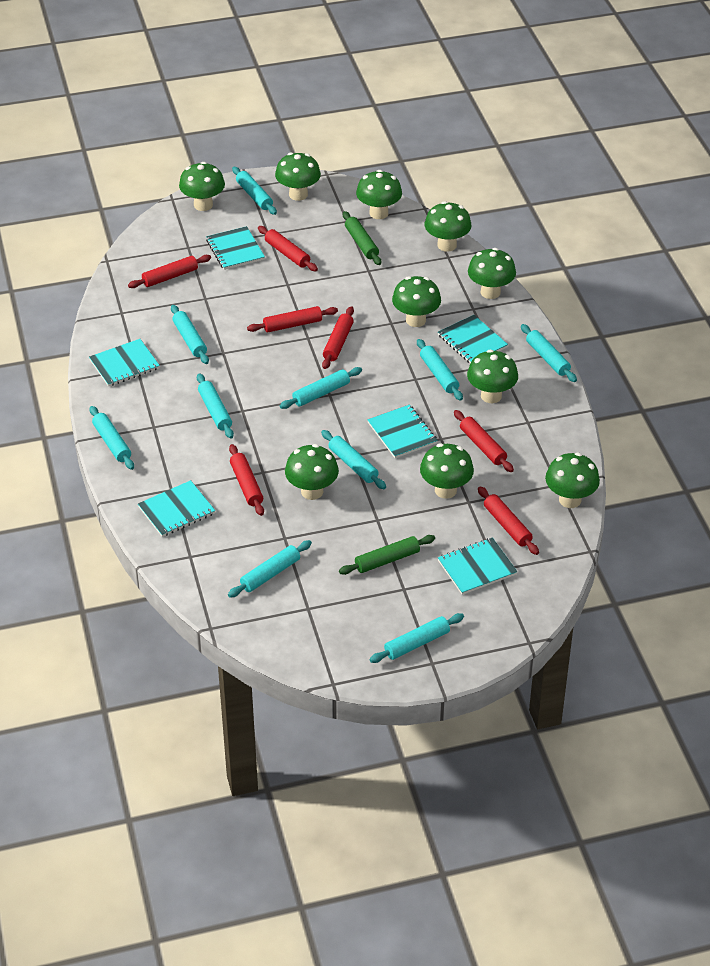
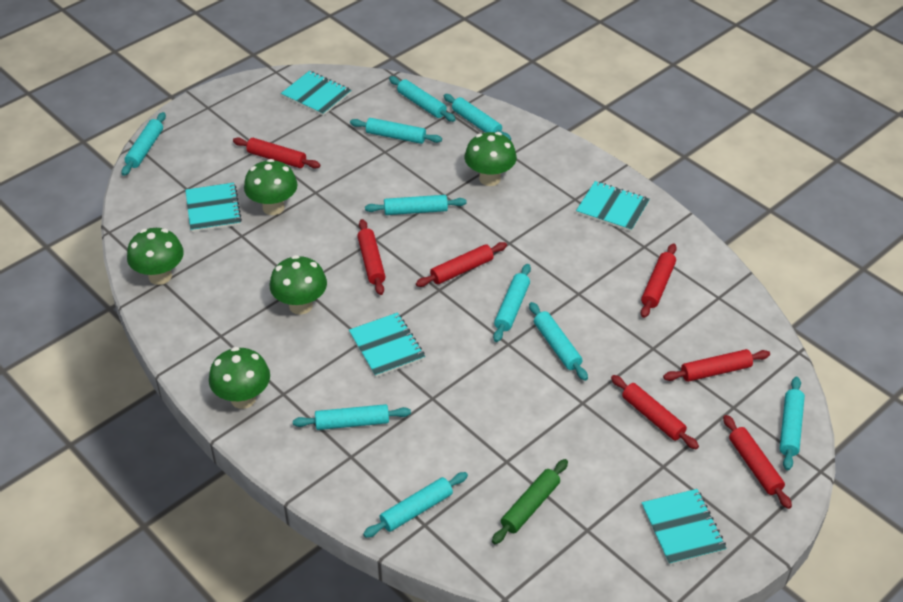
green mushroom: [179,162,225,211] [275,153,321,201] [285,444,339,500] [356,170,402,219] [392,276,441,327] [420,443,474,499] [425,201,471,252] [467,350,518,403] [468,248,516,299] [545,453,600,508] = 10 -> [127,228,184,285] [209,347,270,409] [244,159,298,215] [270,255,327,315] [465,132,517,186] = 5
green rolling pin: [339,535,435,575] [343,211,381,265] = 2 -> [492,459,568,544] = 1
turquoise notebook: [89,339,160,387] [138,480,215,537] [206,226,265,270] [367,405,438,458] [438,315,508,363] [438,537,518,595] = 6 -> [185,183,242,232] [281,71,351,116] [349,312,425,377] [576,181,650,232] [641,489,727,565] = 5

